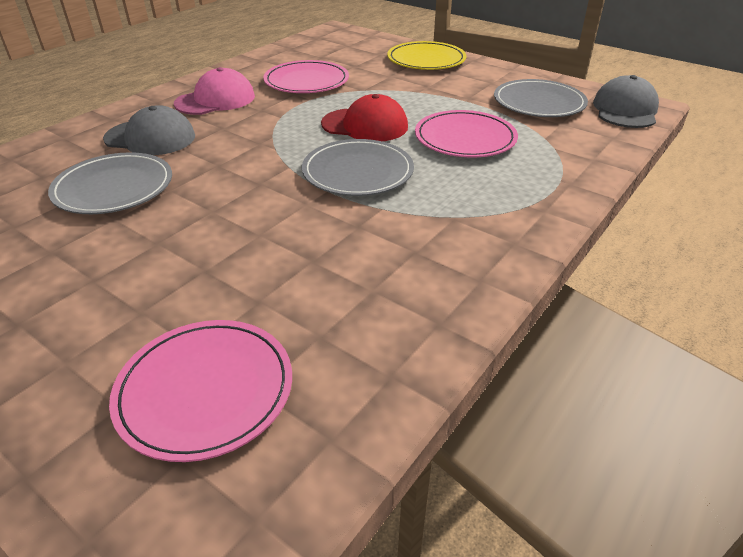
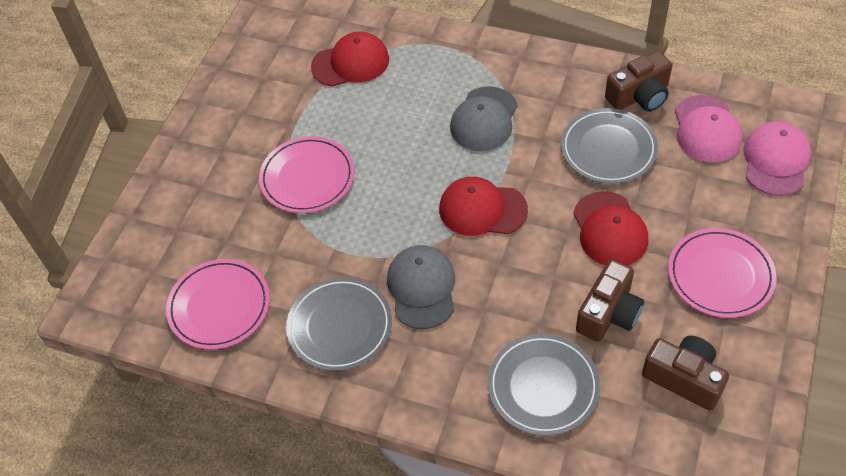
brown camera: none = 0 -> [576,259,644,342] [605,51,672,112] [642,336,729,411] = 3
pink cap: [174,67,255,115] = 1 -> [675,95,742,162] [743,121,811,196] = 2
red cap: [321,94,408,141] = 1 -> [311,32,389,87] [439,177,528,236] [573,191,648,265] = 3
yellow plate: [387,41,466,70] = 1 -> none = 0

